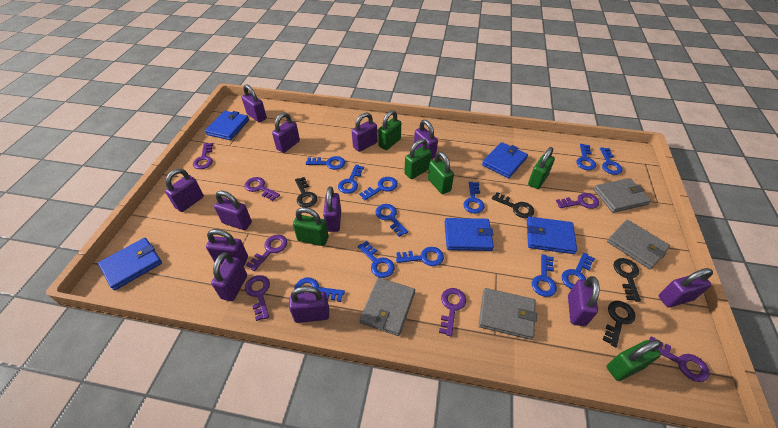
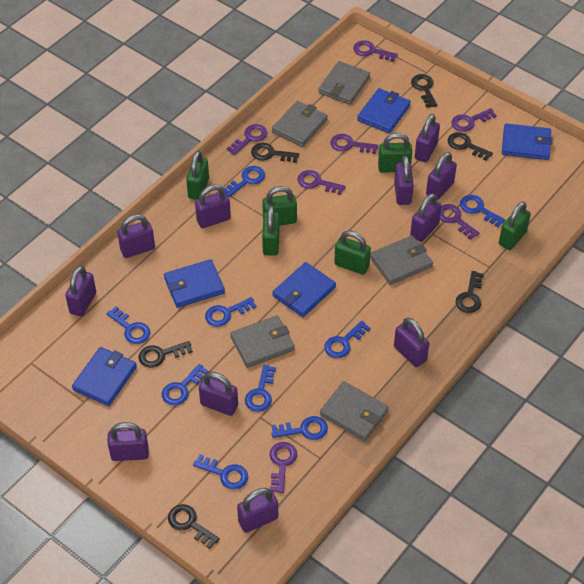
black key: [295,177,317,207] [492,192,534,218] [603,301,636,347] [614,258,641,302] = 4 -> [139,341,193,368] [168,504,220,549] [251,143,299,163] [411,74,438,108] [448,132,493,161] [456,271,484,313] = 6
blue key: [294,277,345,302] [306,156,345,170] [338,165,364,194] [358,241,395,278] [359,177,398,201] [376,204,408,237] [396,247,444,266] [463,182,485,214] [532,254,557,297] [562,253,595,289] [576,144,596,170] [600,147,622,175] = 12 -> [106,306,150,344] [162,364,208,406] [193,454,248,490] [205,297,257,327] [223,166,265,197] [245,365,276,412] [272,416,328,440] [324,321,371,358] [460,195,505,227] = 9
grey wallet: [359,277,415,336] [479,288,537,340] [593,178,651,213] [607,220,670,270] = 4 -> [230,315,295,368] [272,101,328,147] [318,61,370,105] [320,381,389,441] [370,235,433,285] = 5
purple padlock: [165,169,204,212] [206,229,248,266] [211,252,247,301] [214,191,252,230] [242,84,267,122] [272,112,300,153] [289,286,329,323] [323,186,341,232] [352,112,377,152] [414,120,438,159] [568,276,600,326] [659,268,713,308] = 12 -> [65,266,96,317] [108,422,149,461] [117,214,155,258] [195,185,231,228] [199,372,238,416] [237,488,278,533] [394,155,414,205] [394,318,429,367] [410,193,442,242] [415,114,440,162] [426,152,457,200] = 11

